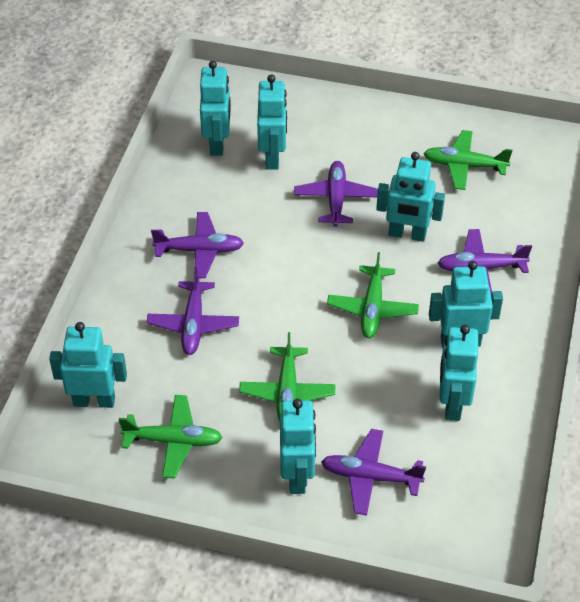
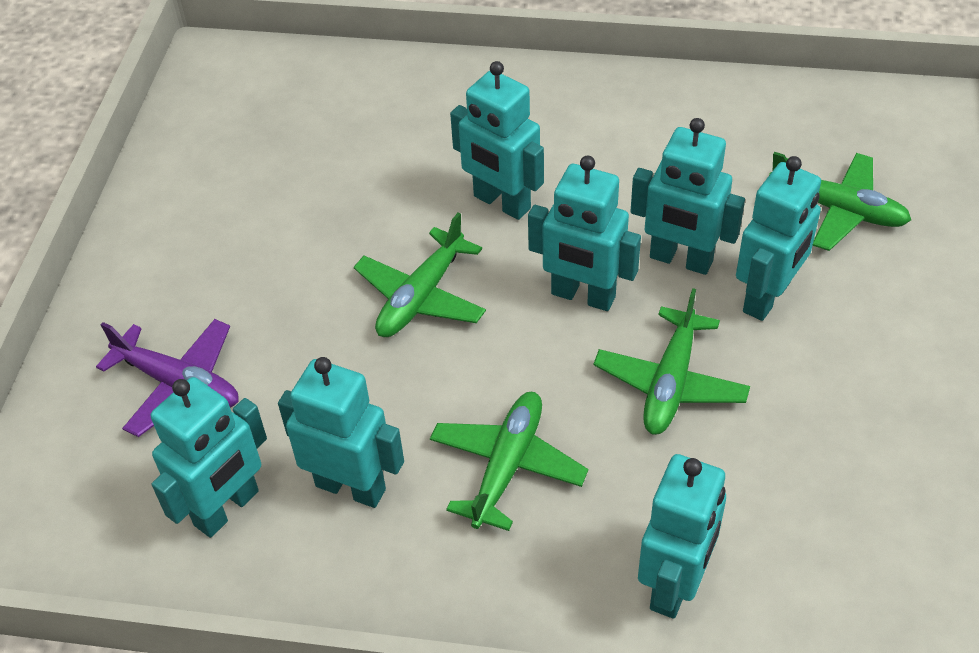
purple plane: [146,267,239,355] [151,212,244,278] [294,161,378,227] [321,429,426,516] [437,229,532,294] = 5 -> [96,319,239,437] = 1

